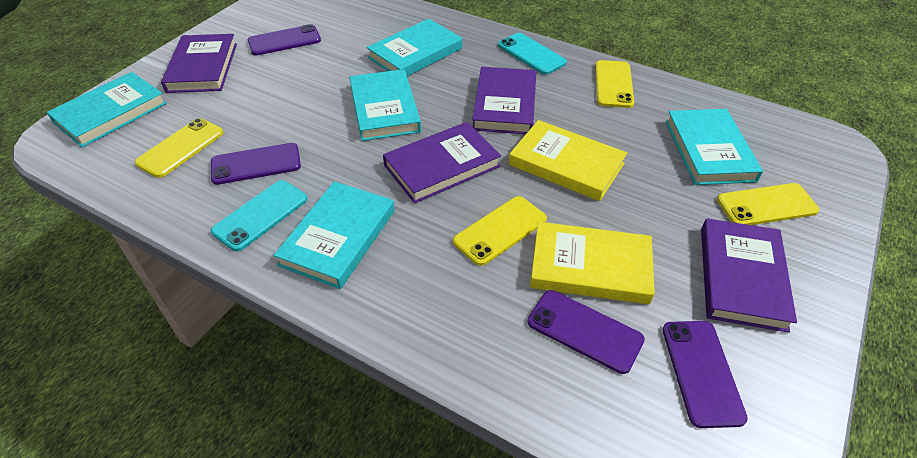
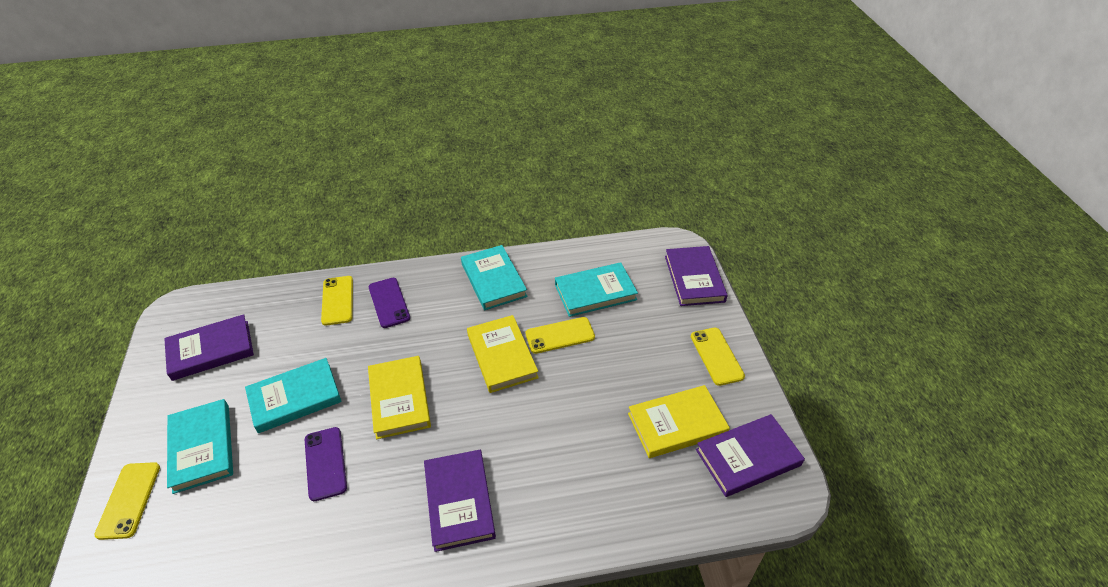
purple phone: [211,143,301,185] [248,24,321,55] [528,290,645,374] [662,321,748,428] = 4 -> [305,427,347,501] [369,278,410,328] = 2
turquoise book: [47,72,167,147] [274,181,395,289] [349,69,421,141] [367,19,462,76] [665,109,763,185] = 5 -> [167,399,233,494] [245,358,342,433] [461,245,528,310] [555,262,638,317] = 4
turquoise phone: [211,180,307,251] [498,33,567,75] = 2 -> none = 0
yellow book: [509,120,627,201] [530,222,655,304] = 2 -> [368,356,431,439] [467,315,539,393] [628,385,730,458] = 3

